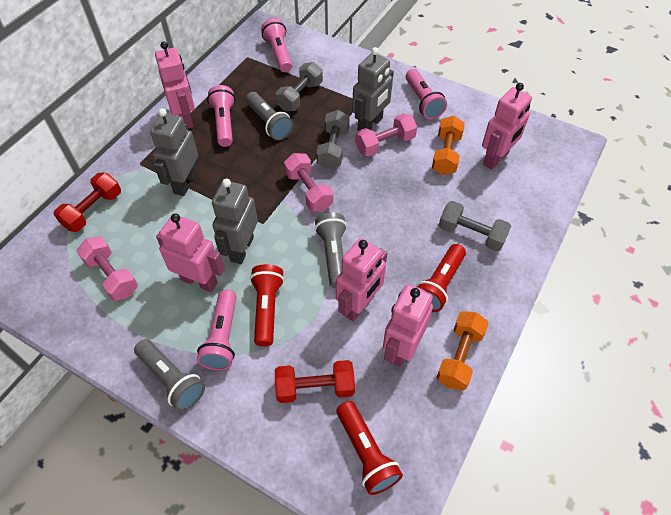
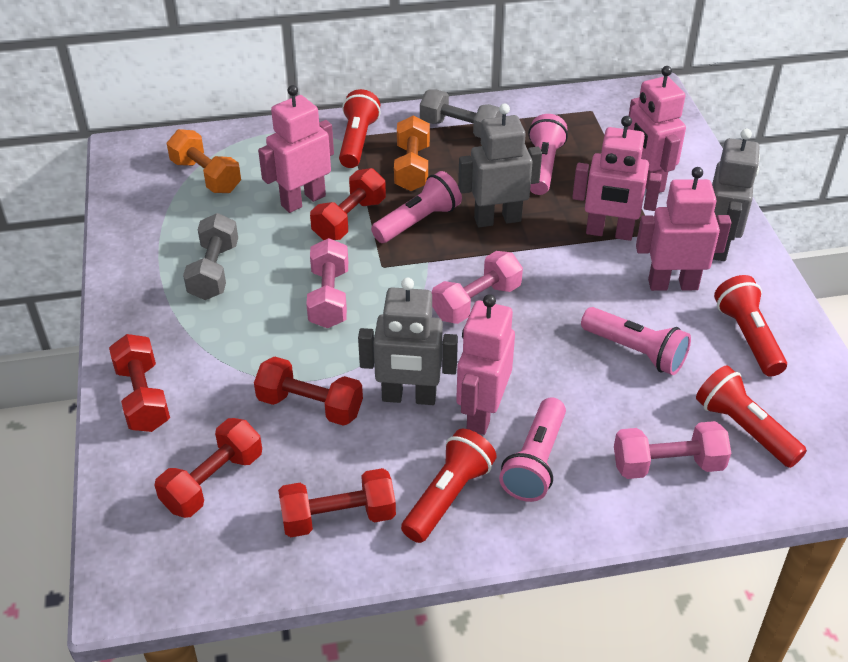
grey dumbbell: [276,62,323,112] [316,110,350,169] [439,201,511,251] = 3 -> [183,213,238,300] [420,89,502,138] = 2
grey flashlight: [134,339,205,411] [246,92,293,140] [315,212,347,288] = 3 -> none = 0
red dumbbell: [54,173,121,232] [275,360,355,403] = 2 -> [109,334,170,432] [154,418,262,518] [254,357,363,426] [278,468,396,537] [310,168,386,240] = 5
red flashlight: [250,264,284,346] [337,401,403,495] [416,244,466,312] = 3 -> [339,89,381,168] [401,429,497,543] [696,365,807,468] [714,275,787,377] = 4

